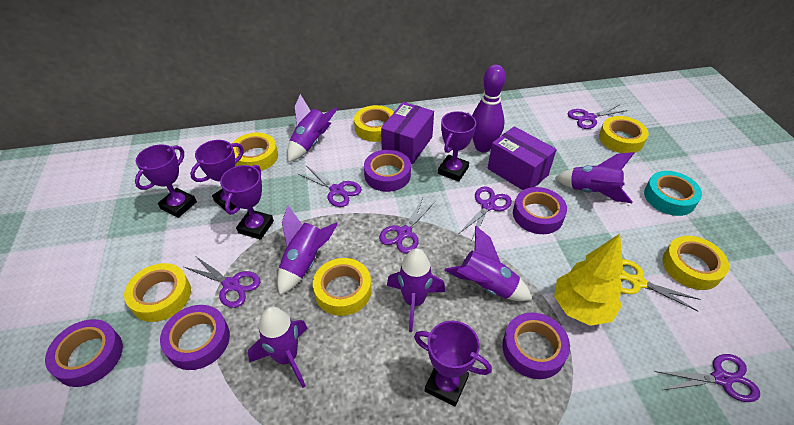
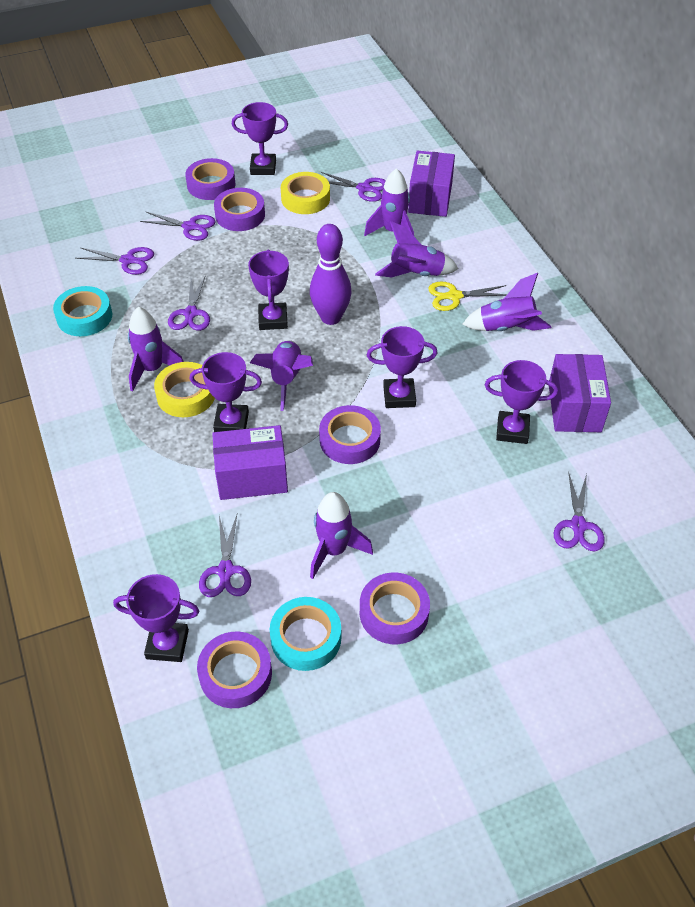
purple box: [381,102,434,164] [487,126,557,190] = 2 -> [212,425,288,500] [408,150,455,217] [549,354,611,432] = 3
purple trophy: [135,144,197,218] [190,140,244,211] [220,165,274,240] [414,320,492,406] [438,111,476,182] = 5 -> [113,574,199,662] [190,352,262,432] [232,102,288,175] [248,249,289,330] [367,326,438,408] [485,360,558,444] = 6
turquoise tape: [644,171,702,216] = 1 -> [53,286,112,336] [270,597,341,671] = 2
yellow tape: [124,263,191,322] [233,132,278,171] [313,258,372,316] [354,105,394,142] [599,116,649,153] [663,236,729,290] = 6 -> [154,362,215,417] [281,172,330,214] = 2
yellow tree: [554,234,623,326] = 1 -> none = 0

